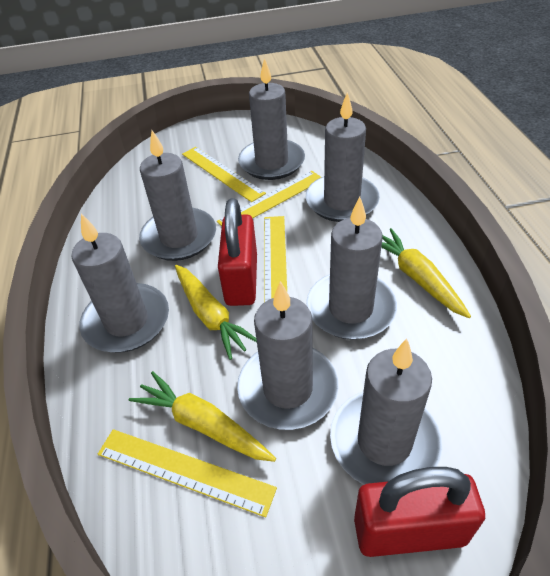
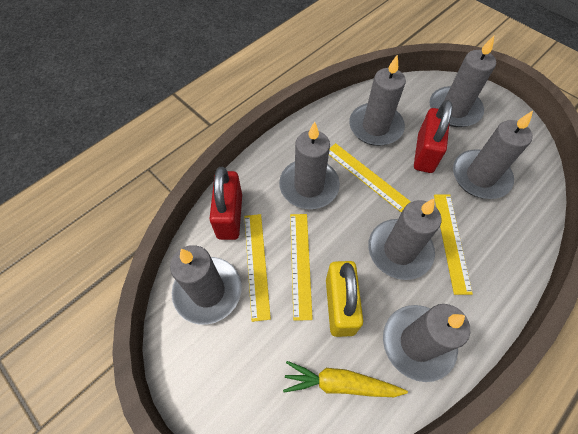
yellow carrot: [129,371,276,462] [175,265,257,360] [381,228,471,318] = 3 -> [283,361,408,397] = 1
yellow padlock: none = 0 -> [326,261,363,337] = 1

